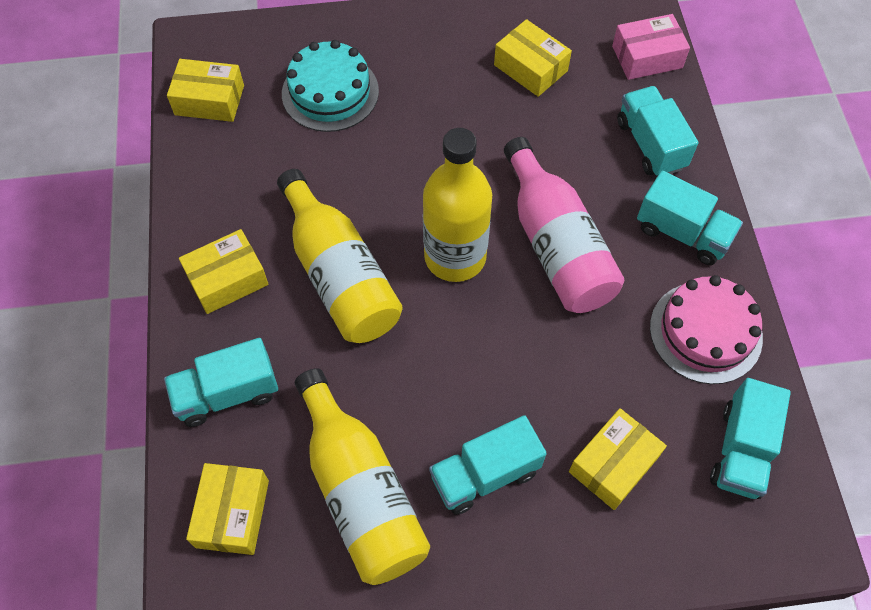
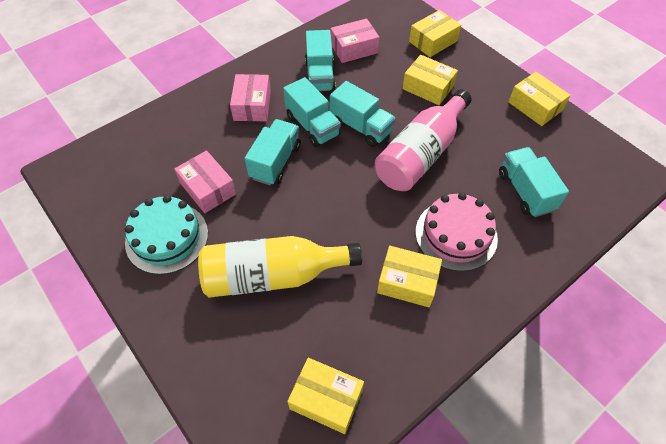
pink box: [612,14,690,80] = 1 -> [174,150,236,213] [230,74,271,121] [330,19,380,63] = 3
yellow bottle: [277,169,402,343] [295,368,430,585] [423,128,492,282] = 3 -> [198,236,362,298] = 1

